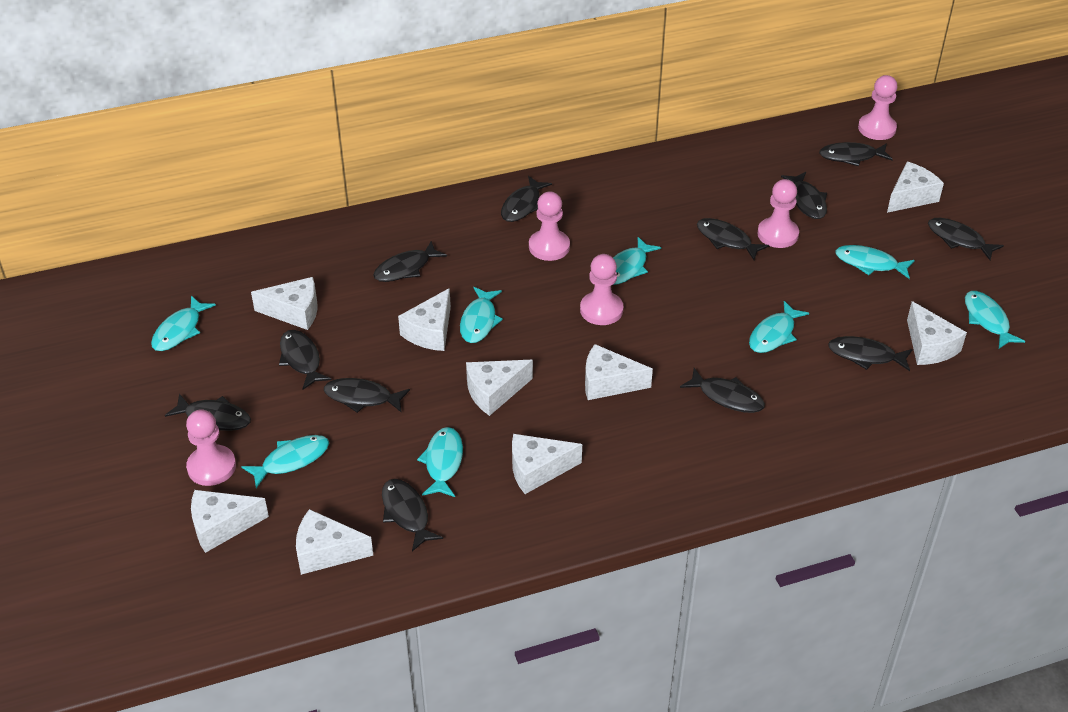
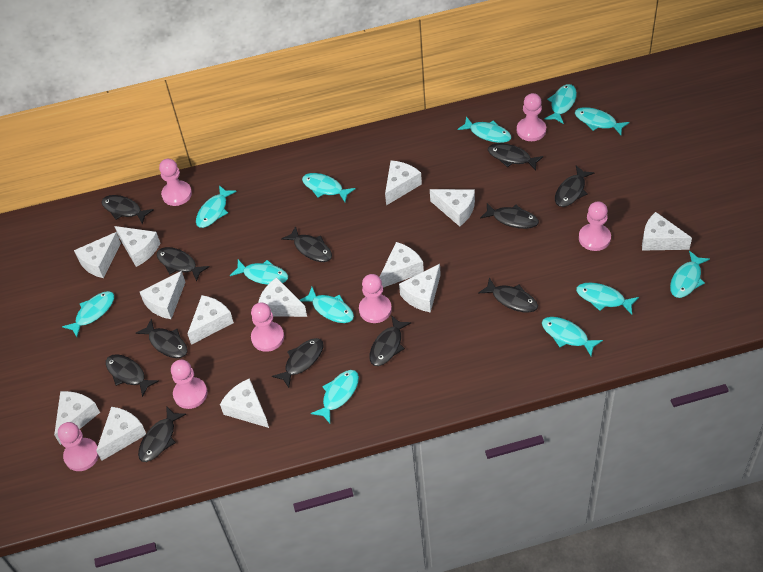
pink pawn: [186,409,236,486] [529,192,570,261] [580,254,623,325] [757,179,799,248] [858,75,897,140] = 5 -> [58,422,99,471] [159,159,192,206] [171,359,207,409] [251,303,284,352] [359,274,392,323] [517,93,546,141] [579,201,611,251] = 7
turquoise fish: [151,296,216,351] [241,435,329,488] [417,427,463,497] [460,287,503,343] [613,237,661,285] [749,301,809,353] [835,245,915,279] [965,291,1025,349] = 8 -> [62,291,114,337] [196,185,237,228] [230,260,288,285] [300,287,354,323] [302,173,356,202] [311,370,359,423] [457,116,512,143] [542,317,603,356] [545,84,577,124] [575,107,630,135] [576,283,639,314] [670,251,710,298] = 12
white cheese: [191,490,269,553] [251,277,317,330] [296,509,373,575] [398,288,451,351] [466,360,533,416] [512,434,582,494] [585,344,653,400] [887,162,944,213] [907,301,967,365] = 9 -> [54,391,100,445] [74,232,121,278] [96,407,146,461] [114,226,160,267] [140,271,185,319] [187,295,234,345] [220,378,269,428] [258,277,307,317] [380,242,424,288] [385,161,422,205] [399,264,441,313] [430,189,475,227] [642,212,692,250] = 13

